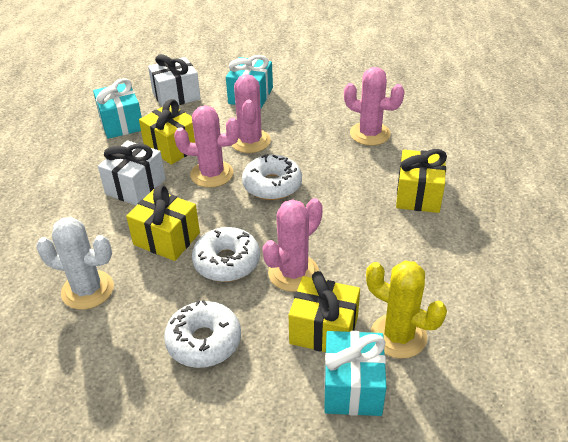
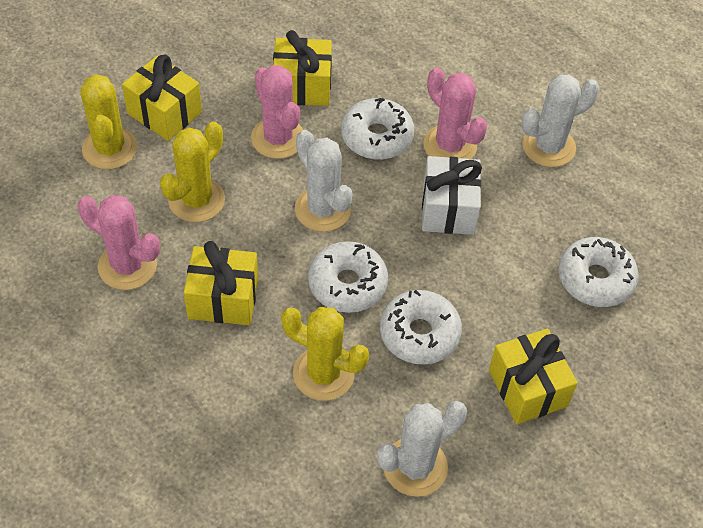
pink cactus: [174,105,240,188] [231,74,271,153] [262,198,323,292] [344,67,405,146] = 4 -> [78,195,160,290] [251,65,303,159] [423,68,487,159] = 3
turquoise gift: [93,78,142,139] [226,55,273,108] [324,331,387,416] = 3 -> none = 0
white cactus: [36,217,114,310] = 1 -> [295,130,353,232] [377,401,467,497] [521,75,599,167] = 3
white donut: [164,300,241,368] [192,227,260,282] [242,154,302,200] = 3 -> [308,241,388,313] [341,98,414,160] [380,290,462,365] [558,237,639,307] = 4
white gift: [98,140,166,206] [148,54,201,107] = 2 -> [422,156,482,235] = 1
yellow cactus: [366,261,447,359] = 1 -> [81,75,137,169] [160,122,225,222] [281,307,369,401] = 3

